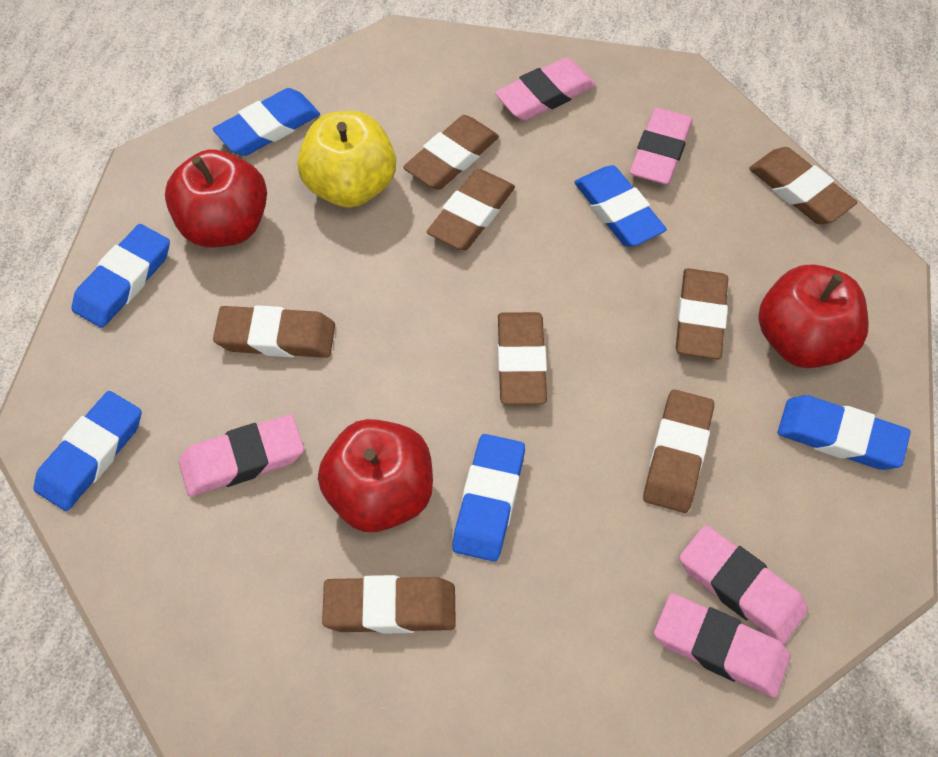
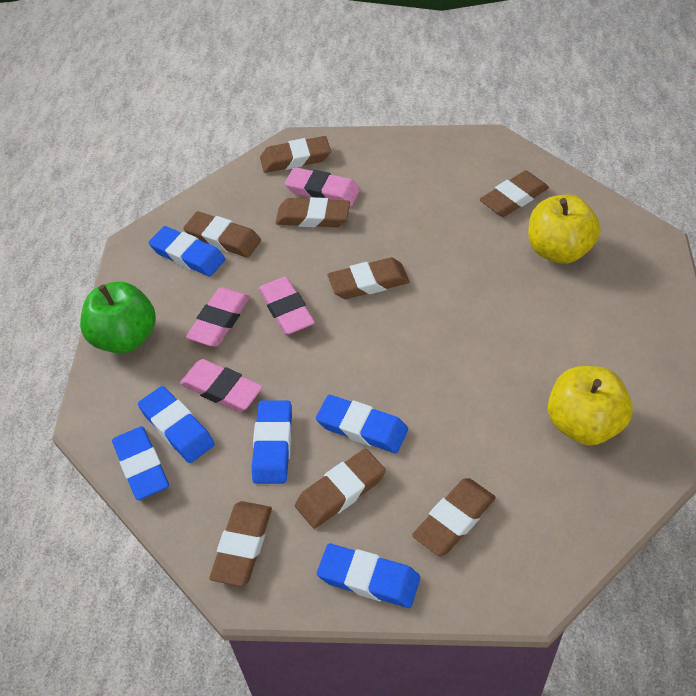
green apple: none = 0 -> [80,282,156,353] = 1
pink eraser: [179,414,304,497] [495,57,596,121] [630,108,693,185] [654,593,791,697] [679,525,808,644] = 5 -> [180,359,263,412] [186,287,250,346] [258,277,315,335] [285,167,360,206] = 4
red apple: [165,149,267,247] [318,419,433,532] [758,264,869,368] = 3 -> none = 0
yellow apple: [297,111,396,208] = 1 -> [528,195,600,264] [548,366,633,445] = 2

